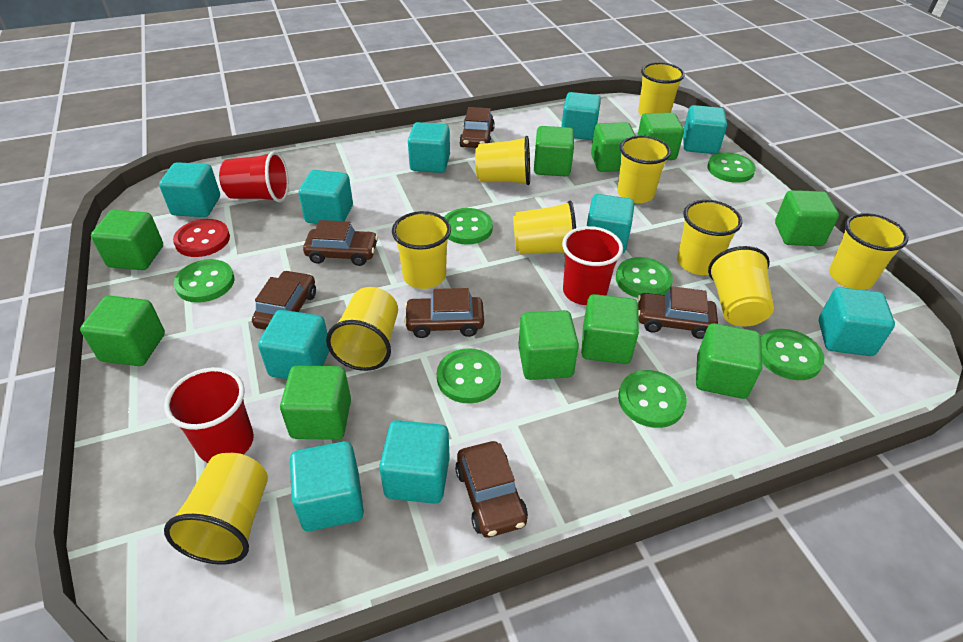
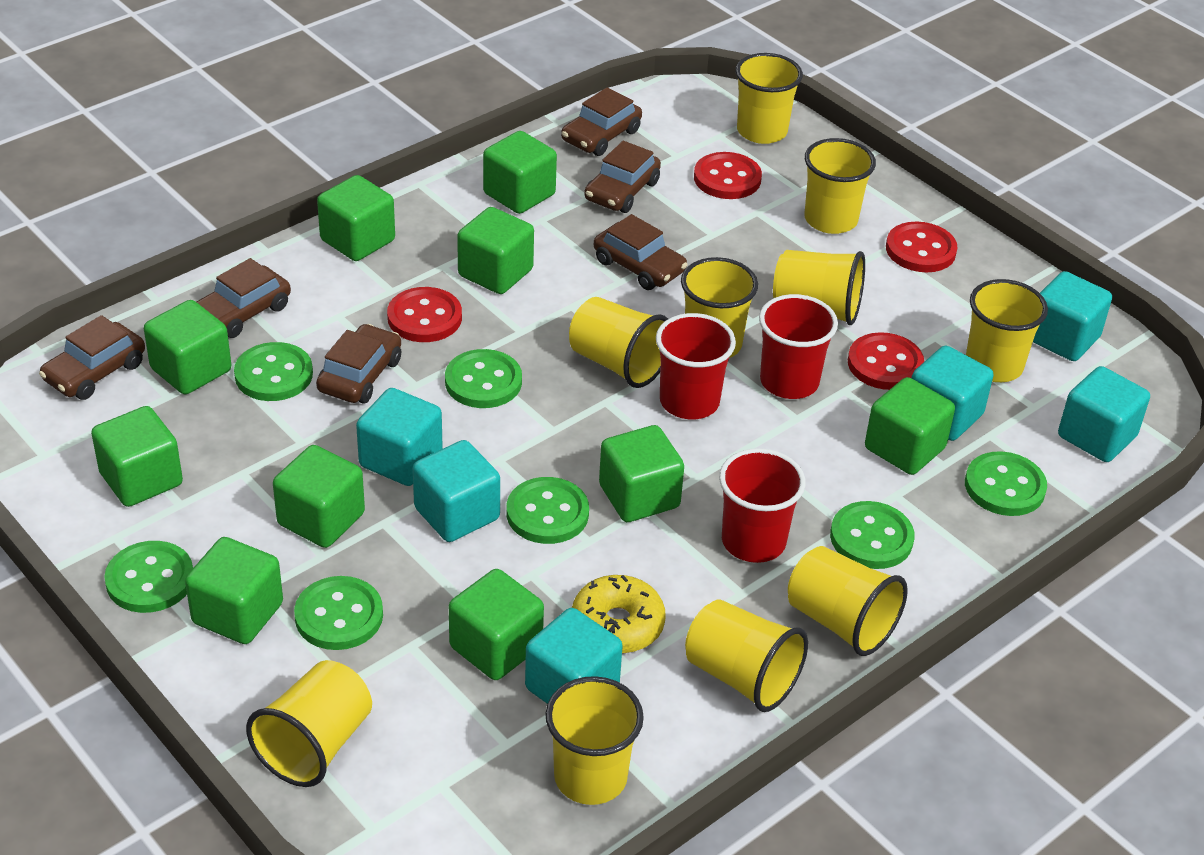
red button: [173,219,230,257] = 1 -> [387,287,462,342] [694,152,762,199] [848,332,924,390] [886,221,957,272] = 4
turquoise cube: [159,162,220,217] [258,310,329,379] [290,441,364,531] [299,170,353,224] [379,420,450,504] [408,122,450,173] [561,92,601,140] [587,194,634,254] [683,105,727,154] [819,287,895,356] = 10 -> [356,388,443,486] [413,440,500,542] [525,608,623,704] [911,345,994,441] [1033,271,1112,361] [1058,366,1150,462] = 6
yellow donut: none = 0 -> [572,575,666,653] = 1

